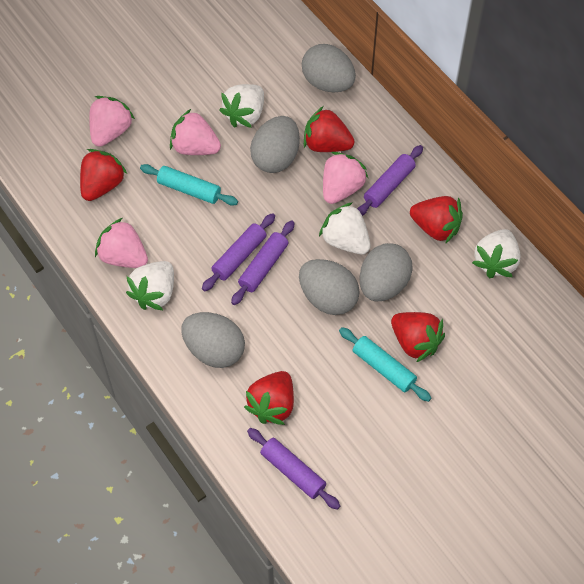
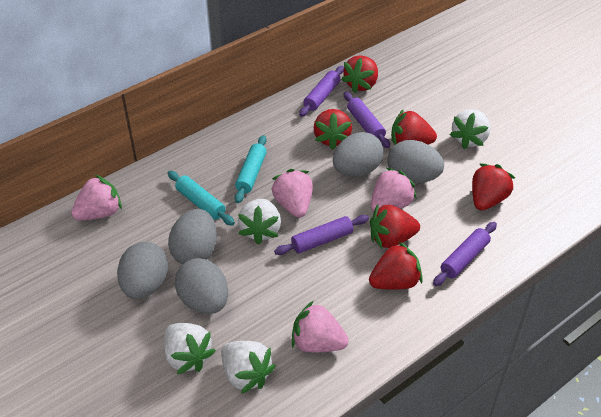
red strawberry: [80,149,127,201] [244,371,294,425] [304,106,354,152] [391,312,445,362] [410,196,463,244] = 5 -> [314,109,352,150] [341,55,378,93] [369,241,423,290] [370,204,420,248] [391,109,437,145] [472,164,515,210] = 6

